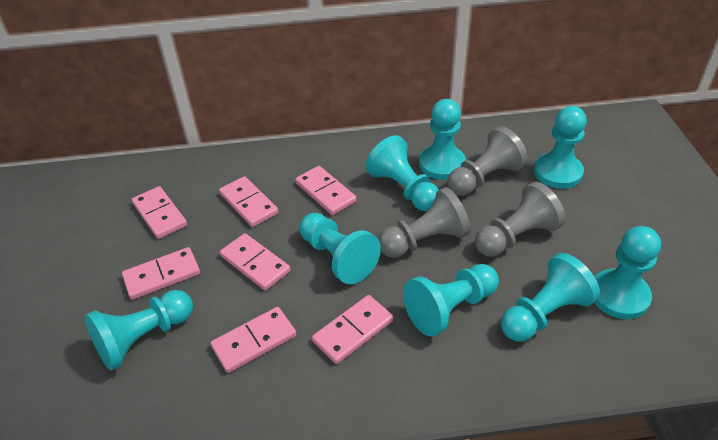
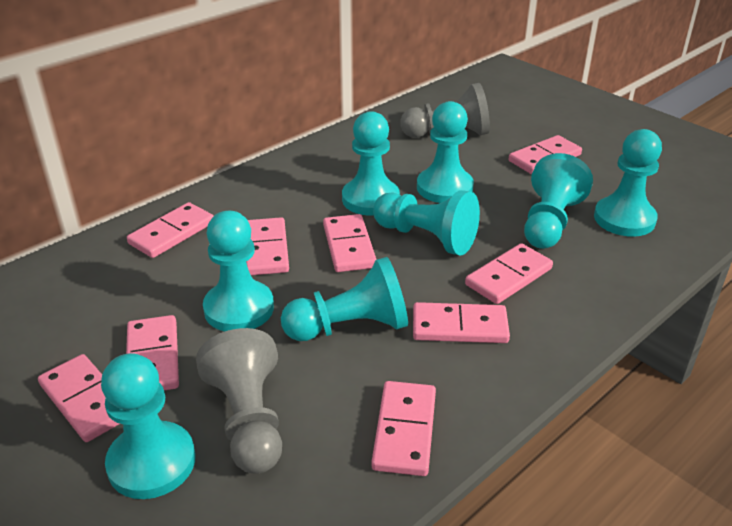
grey pawn: [378,187,471,258] [447,126,528,196] [475,182,566,257] = 3 -> [196,328,282,474] [400,83,490,138] = 2
pink domino: [122,247,200,300] [132,186,187,239] [211,307,296,373] [219,176,278,227] [220,233,291,291] [295,166,357,215] [312,295,393,364] = 7 -> [38,354,120,442] [126,315,179,390] [127,202,213,258] [246,217,289,275] [323,214,377,272] [371,381,436,476] [413,302,510,343] [465,243,553,304] [509,135,582,174] = 9

